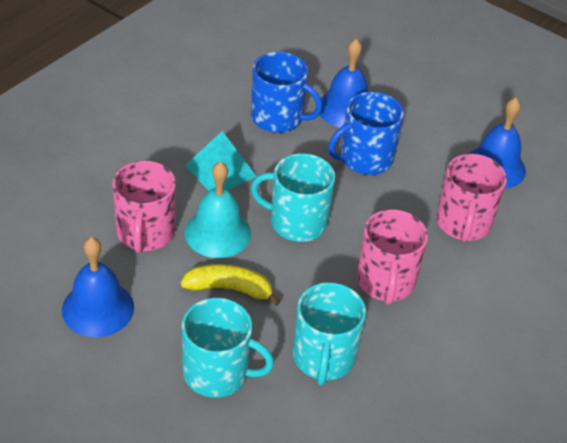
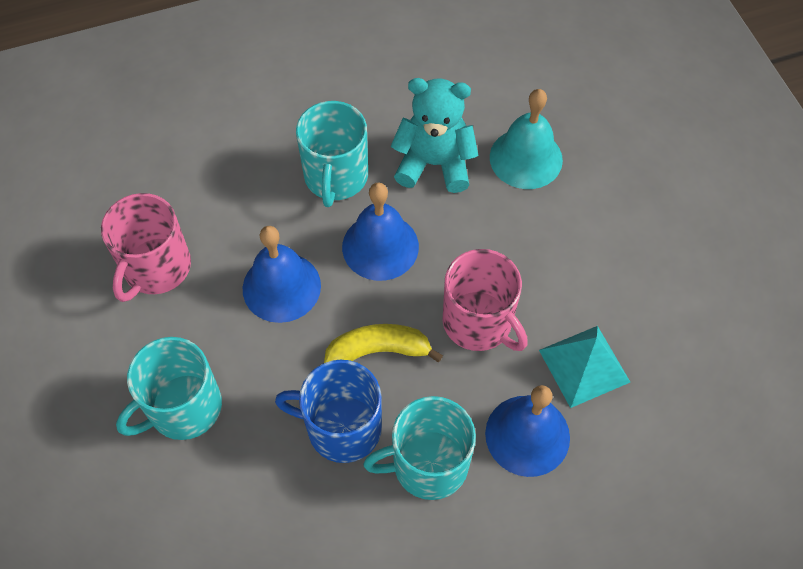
blue mug: [251,52,322,133] [328,92,404,175] = 2 -> [275,360,382,463] = 1
pink mug: [112,161,176,253] [357,209,428,305] [436,154,507,242] = 3 -> [101,193,191,302] [442,249,528,351] = 2
turquoise teddy bear: none = 0 -> [390,78,478,193] = 1

